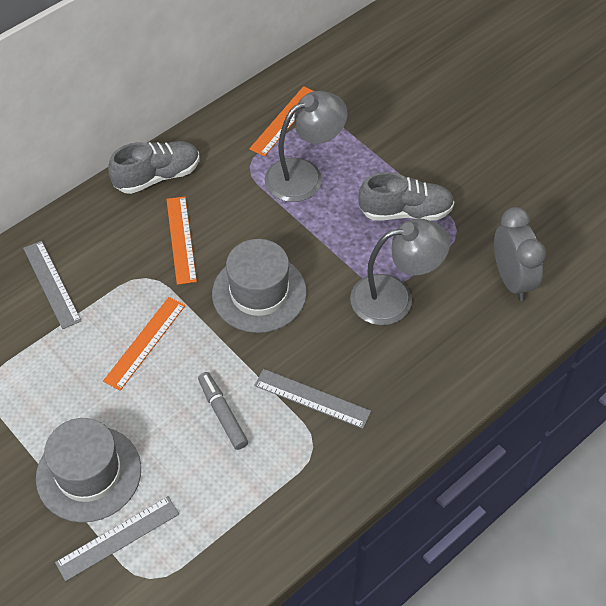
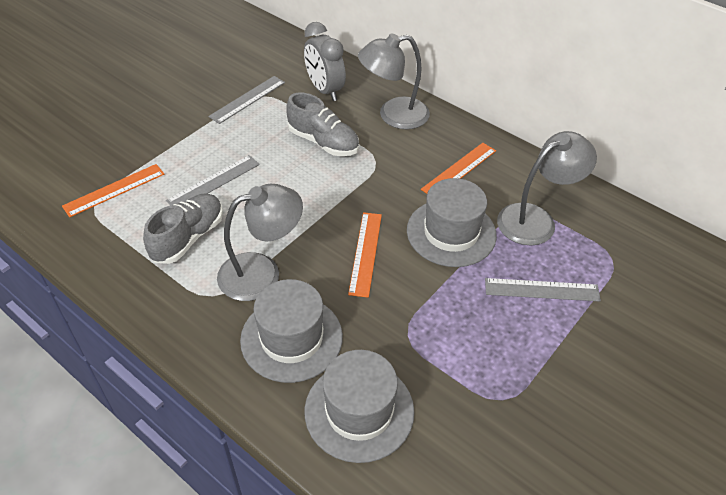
grey hat: [36,418,141,522] [212,239,307,333] = 2 -> [240,279,343,383] [305,350,414,463] [407,178,497,267] = 3
grey lamp: [264,91,348,202] [350,219,450,325] = 2 -> [217,184,303,301] [358,33,430,129] [497,131,597,246] = 3
grey marker: [198,372,248,450] = 1 -> none = 0

